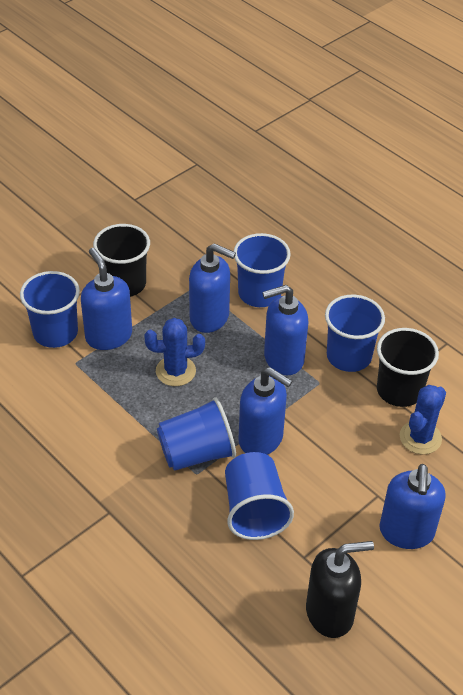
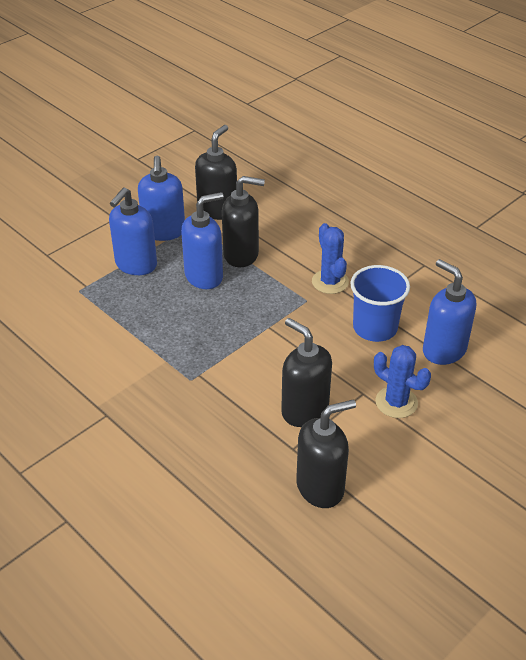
black cup: [93,224,150,297] [377,328,439,407] = 2 -> none = 0
black soap dispenser: [306,541,374,638] = 1 -> [195,125,237,220] [222,176,265,267] [281,318,332,427] [296,400,356,508] = 4
blue cup: [20,271,80,348] [157,398,236,471] [225,452,294,540] [234,233,291,307] [325,295,385,372] = 5 -> [350,265,410,342] = 1
blue soap dispenser: [81,248,132,350] [189,243,236,333] [238,367,293,455] [262,285,309,375] [379,464,446,549] = 5 -> [109,188,157,275] [138,156,185,241] [181,192,224,289] [423,259,476,365] = 4

